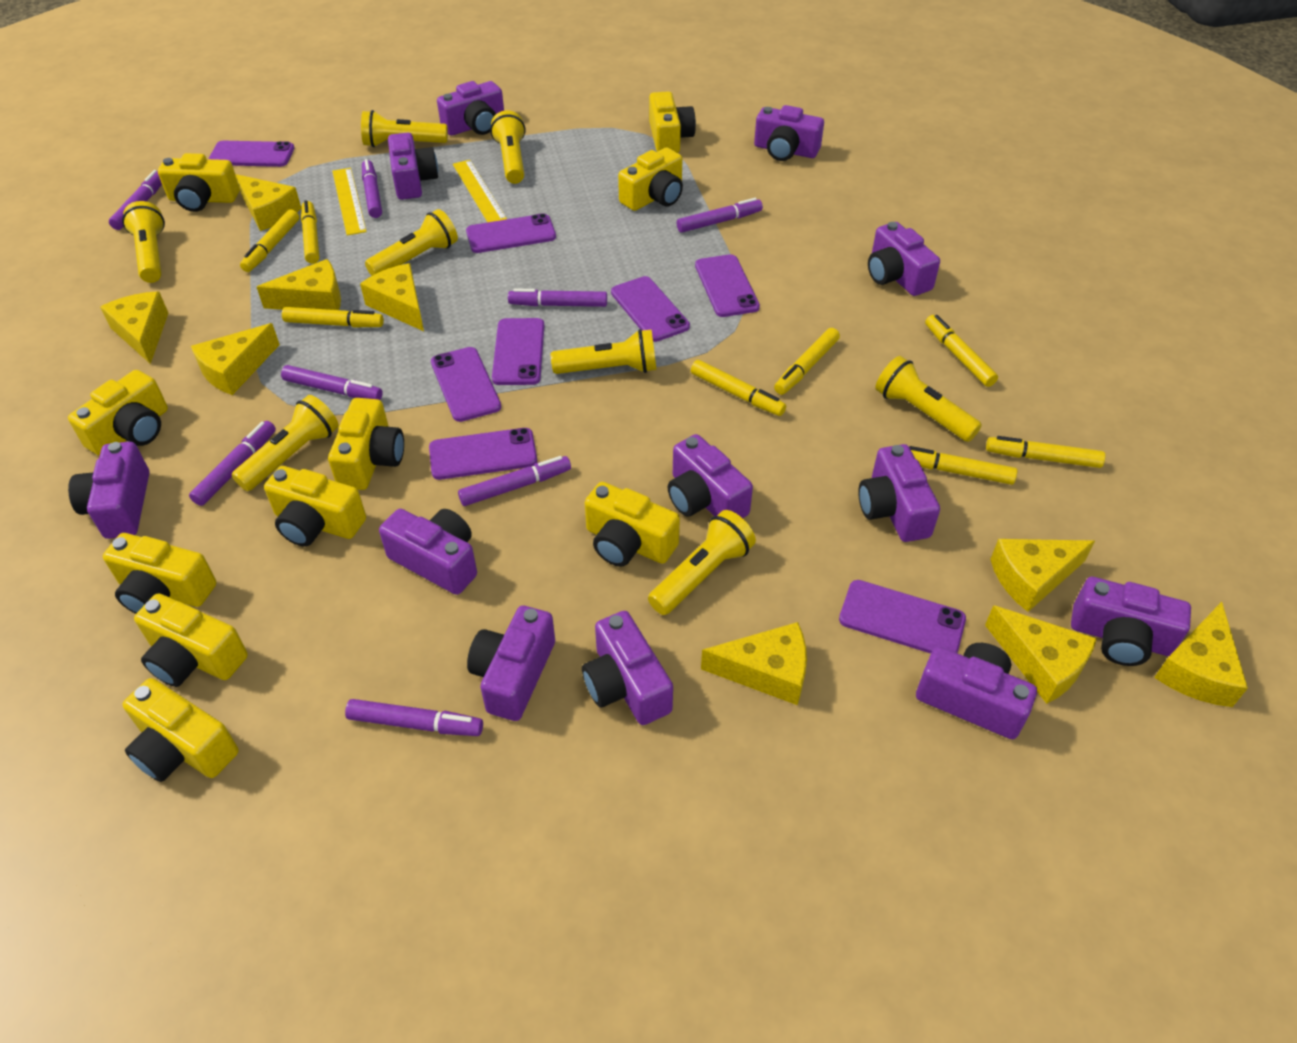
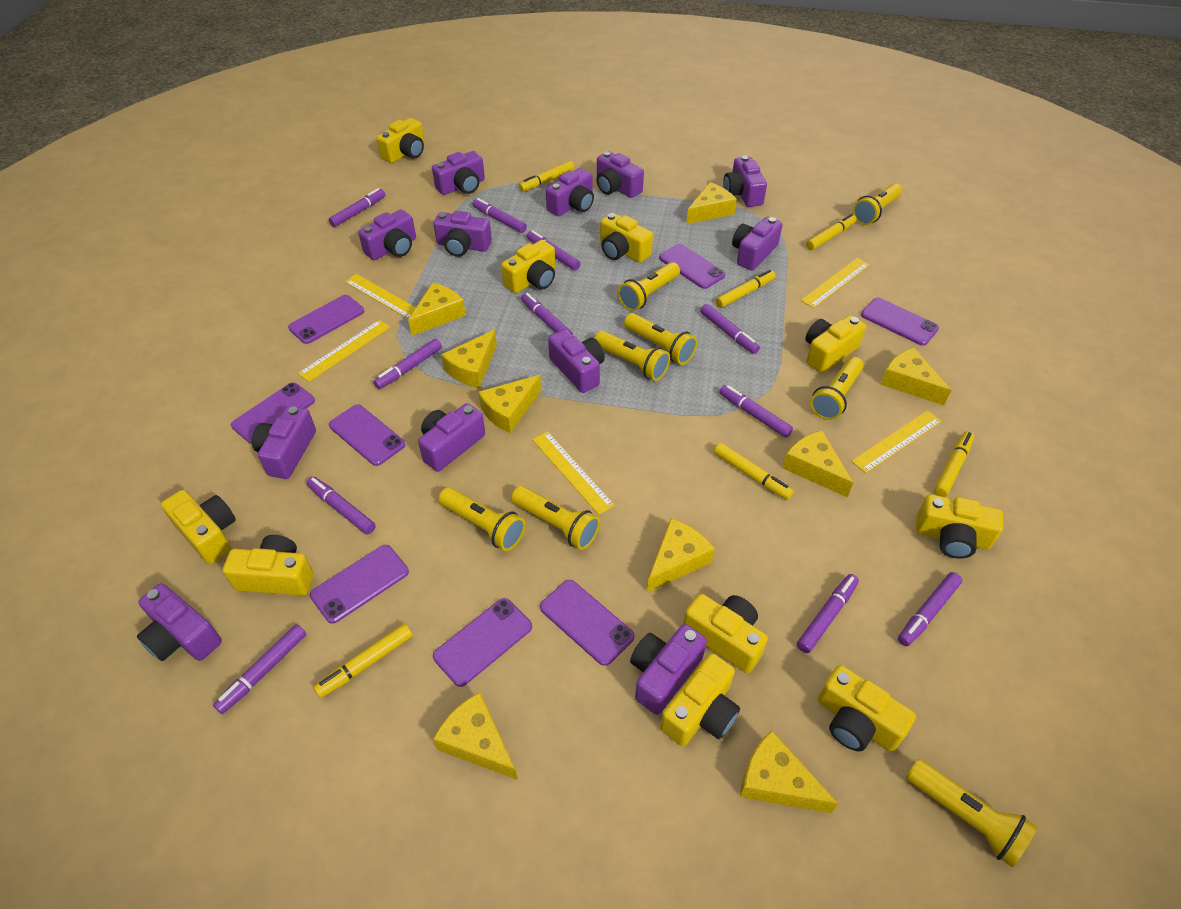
purple marker: [109,170,162,230] [189,421,276,506] [281,365,383,400] [345,699,483,736] [362,159,382,218] [458,456,571,506] [508,289,607,307] [676,198,763,233] = 8 -> [213,624,306,714] [307,477,376,535] [329,188,386,227] [373,339,442,389] [472,198,527,233] [521,293,573,335] [527,230,580,271] [700,304,760,354] [719,385,793,438] [797,574,859,653] [898,572,962,646] = 11
yellow marker: [240,209,299,272] [282,307,384,327] [301,200,319,264] [691,360,786,416] [774,328,840,395] [909,446,1017,485] [925,315,998,387] [986,436,1105,468] = 8 -> [313,624,413,698] [519,161,575,192] [714,443,794,500] [716,270,775,308] [806,214,857,250] [934,431,974,497] = 6
yellow ruler: [332,168,367,236] [453,160,507,223] = 2 -> [298,320,391,382] [345,274,416,319] [532,431,615,515] [801,258,870,308] [851,410,942,473] = 5

